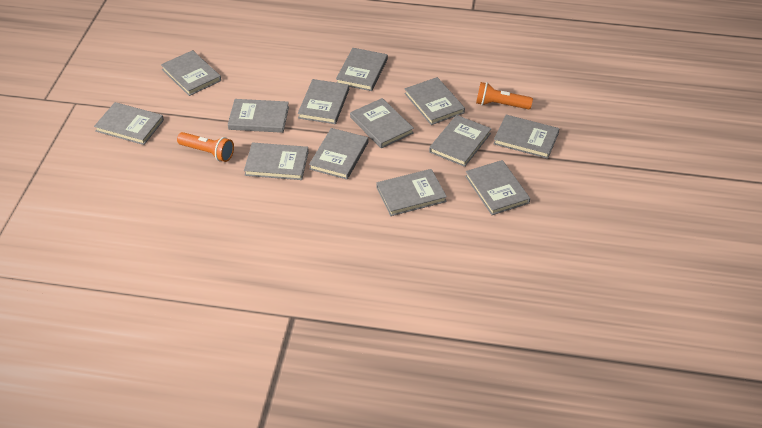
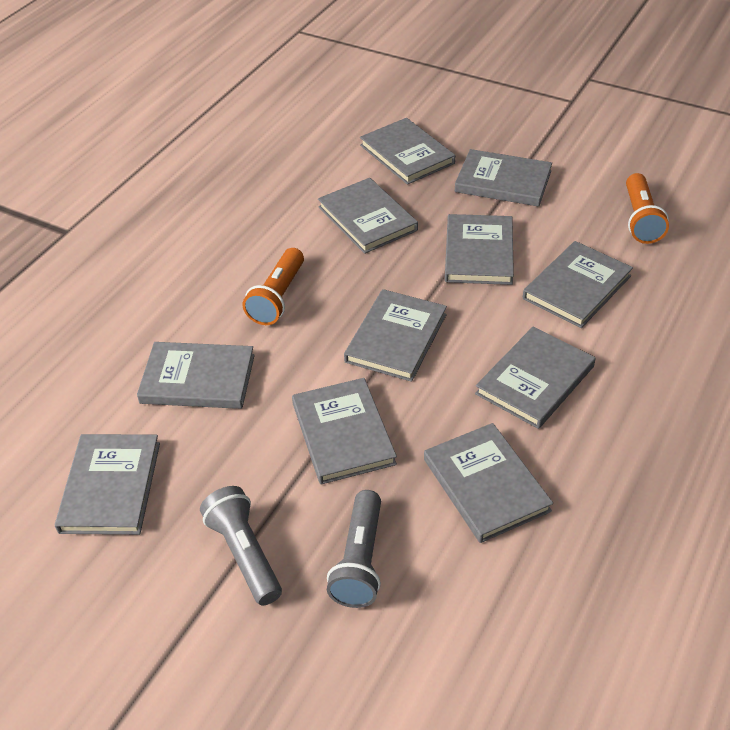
grey book: [94,102,164,145] [161,50,221,96] [228,99,289,133] [244,143,309,180] [298,79,349,124] [309,128,368,179] [336,48,388,91] [350,98,414,148] [376,169,447,216] [404,77,465,125] [429,115,492,167] [465,160,530,215] [493,115,560,159] = 13 -> [55,434,160,535] [137,342,255,409] [292,378,397,484] [318,178,418,254] [344,289,447,382] [360,118,455,185] [424,423,553,543] [445,214,514,285] [455,149,552,207] [475,326,595,429] [523,241,633,328] = 11
grey flashlight: none = 0 -> [200,486,282,605] [327,490,381,608] = 2

